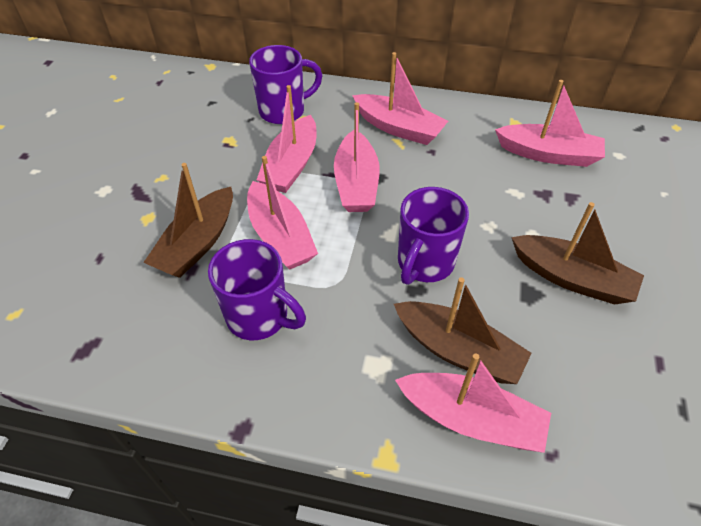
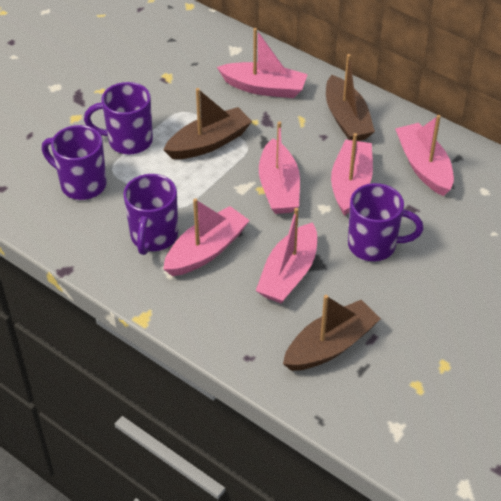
purple mug: [208,239,306,340] [249,45,322,124] [398,187,469,285] = 3 -> [42,125,107,200] [84,82,153,154] [123,174,178,255] [348,183,423,261] = 4

